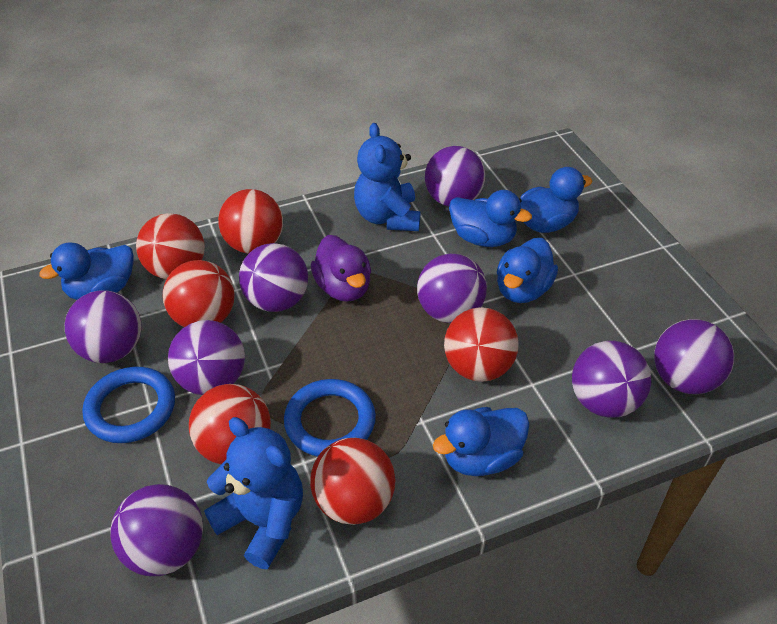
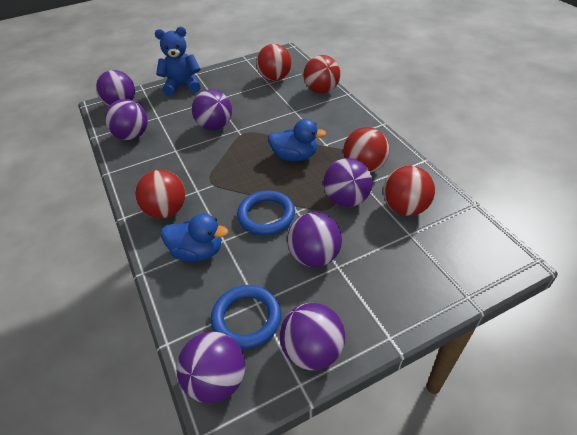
blue duck: [39,242,134,300] [433,407,529,476] [449,190,532,247] [497,238,558,303] [520,167,592,233] = 5 -> [161,213,228,261] [268,119,326,161] = 2
blue teddy bear: [204,417,303,569] [354,123,420,231] = 2 -> [155,27,201,96] = 1
purple ball: [65,290,141,363] [110,484,203,576] [168,320,245,395] [239,243,308,312] [417,254,487,323] [425,146,485,207] [572,341,651,417] [654,319,734,394] = 8 -> [96,70,135,106] [105,99,148,140] [176,332,245,403] [192,89,232,130] [280,303,345,370] [287,212,342,267] [323,158,373,207] = 7
purple duck: [311,235,371,302] = 1 -> none = 0
red ball: [136,213,205,279] [163,260,235,327] [189,384,271,464] [218,189,283,254] [310,438,396,525] [444,307,519,382] = 6 -> [135,170,186,219] [256,44,291,81] [303,55,340,94] [343,127,389,172] [383,166,435,216] = 5

